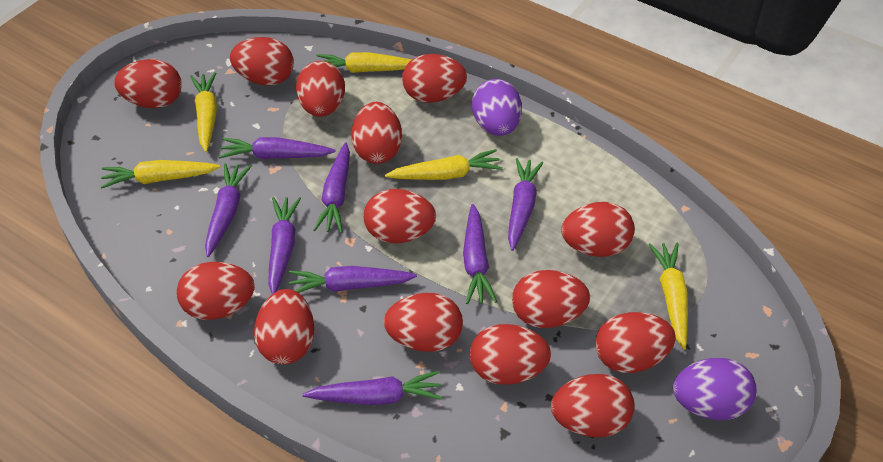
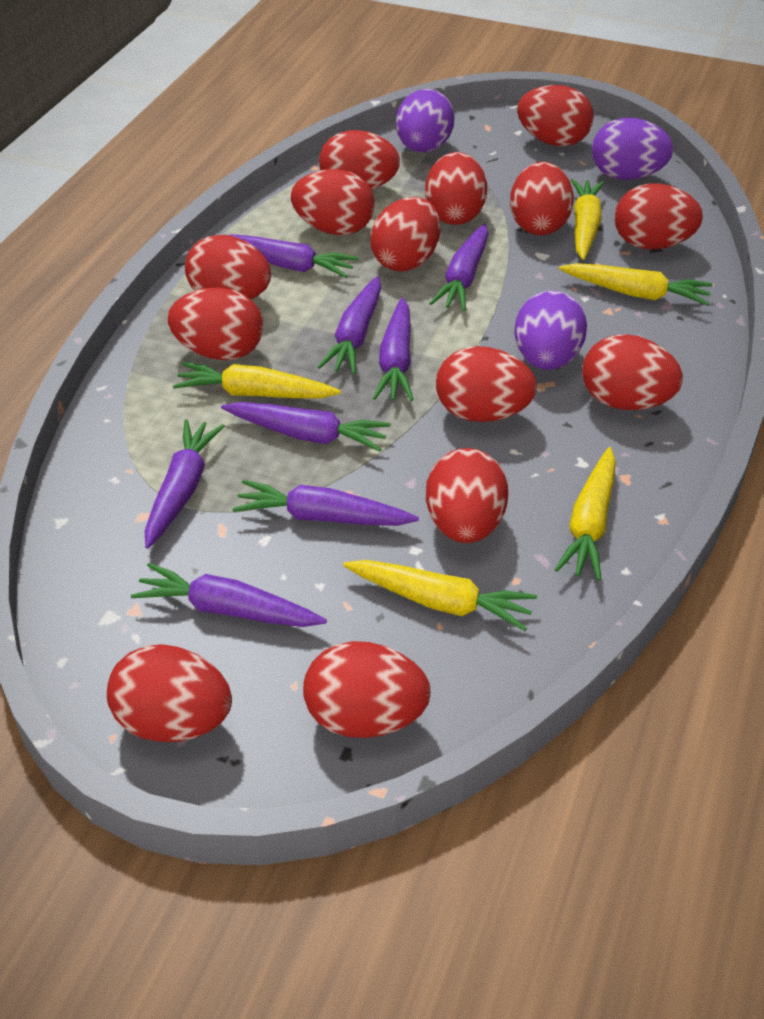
purple egg: [472,79,522,136] [673,358,757,420] = 2 -> [396,89,454,152] [514,291,587,370] [592,118,674,180] = 3

